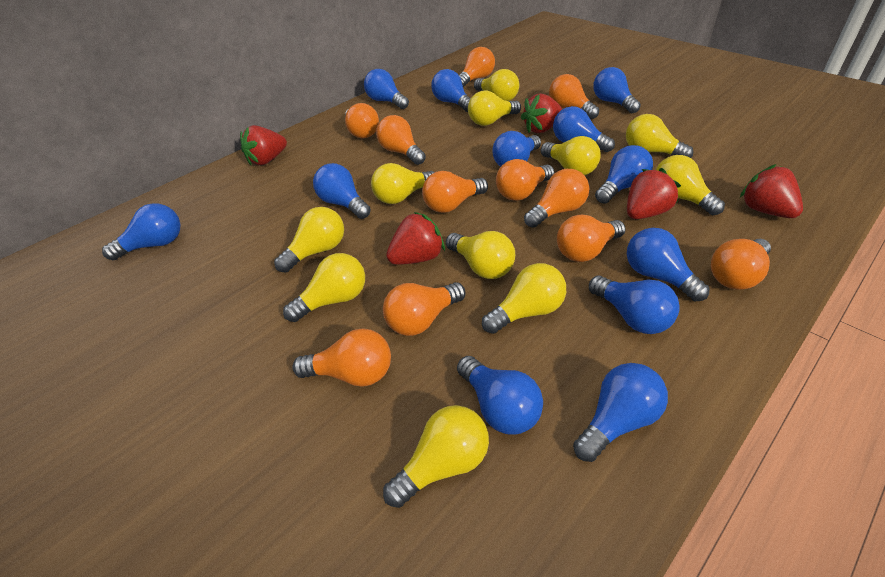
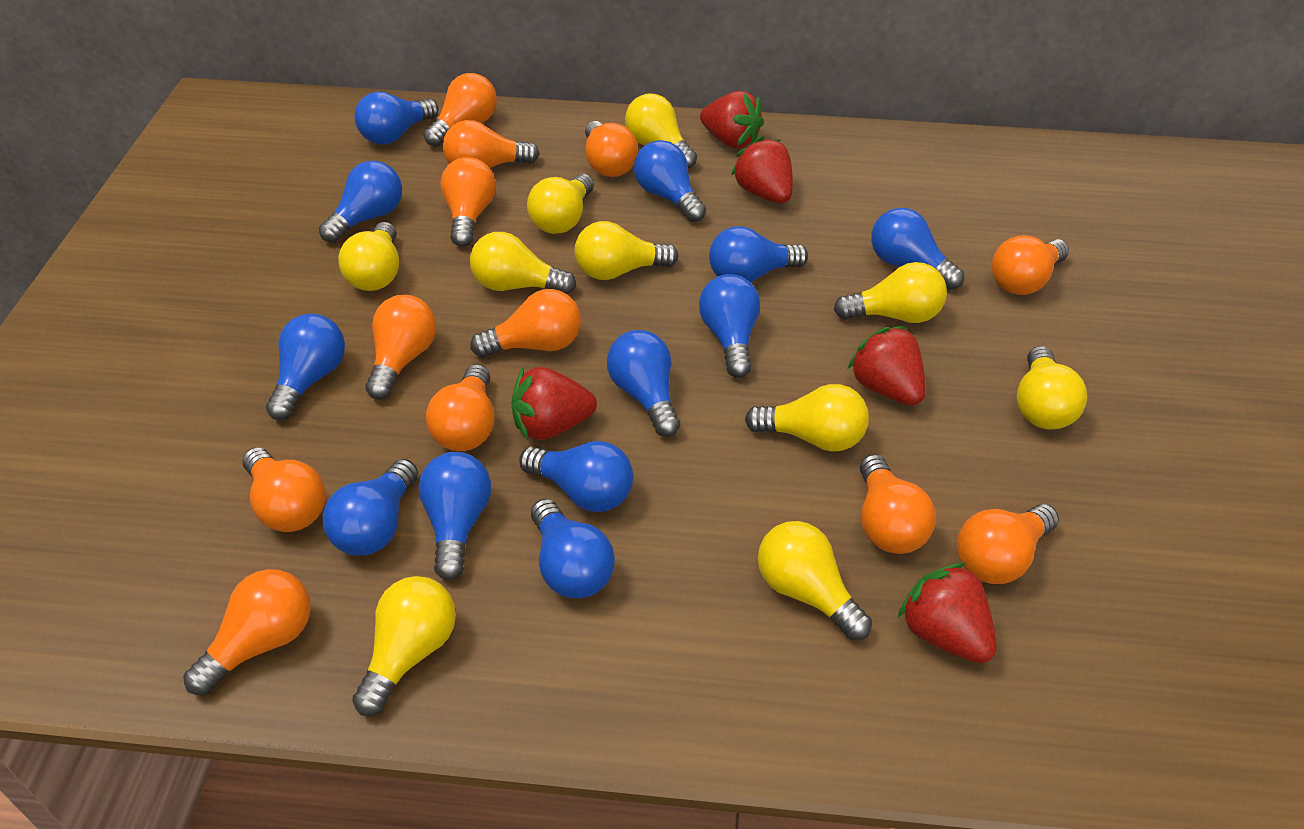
orange light bulb: [293,328,391,387] [345,103,379,139] [376,115,426,165] [383,282,465,336] [422,171,488,213] [459,47,495,87] [496,159,554,201] [524,169,589,228] [549,74,599,119] [557,215,626,262] [711,239,771,289] = 11 -> [183,569,311,695] [242,447,326,532] [366,295,436,400] [424,73,497,147] [426,364,494,451] [440,157,496,247] [443,120,540,168] [470,289,581,357] [585,121,638,177] [860,454,936,554] [957,504,1059,584] [991,235,1069,295] = 12
yellow light bulb: [274,207,344,273] [283,253,365,322] [371,163,435,204] [383,405,489,508] [446,231,515,279] [468,91,521,126] [474,69,519,101] [482,263,566,334] [541,136,601,175] [626,114,693,158] [656,155,725,215] = 11 -> [338,222,399,291] [352,576,456,716] [470,232,576,294] [527,174,594,234] [575,221,679,280] [625,93,697,168] [745,384,869,452] [758,521,872,640] [834,262,947,323] [1017,346,1087,430] = 10

